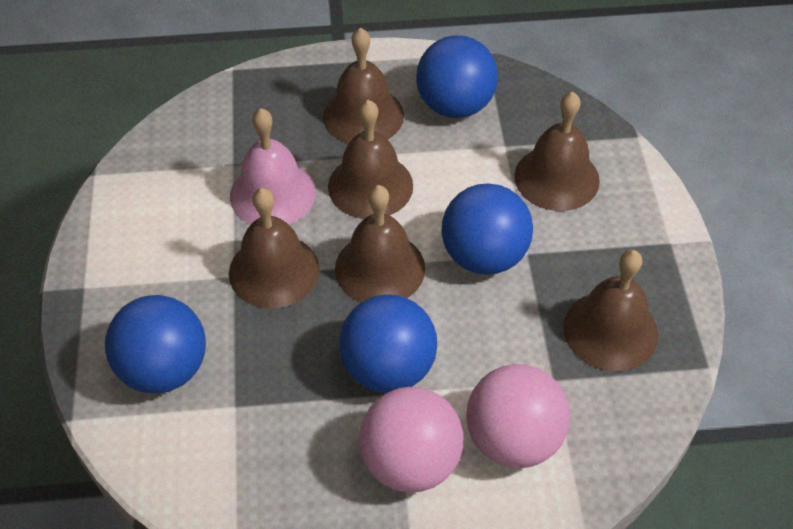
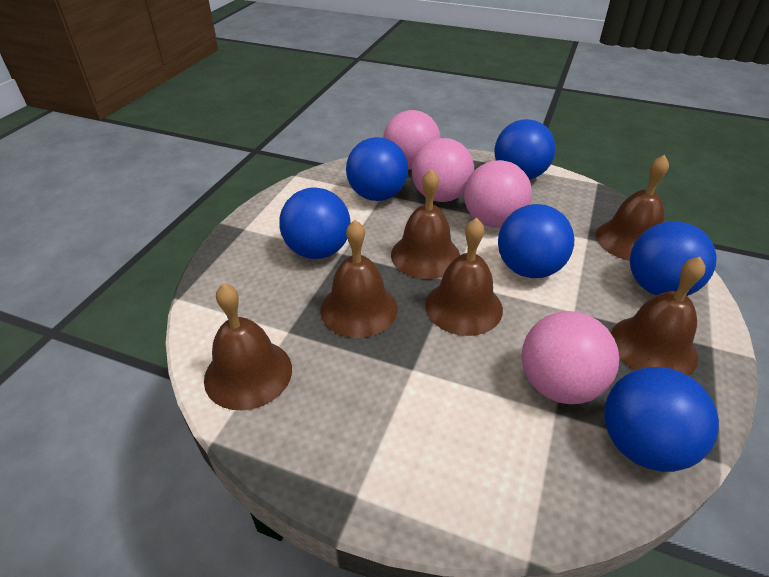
blue ball: [105,295,206,394] [339,294,437,393] [416,35,498,118] [442,183,533,275] = 4 -> [279,187,351,259] [346,137,408,201] [495,119,555,180] [498,204,574,278] [604,367,719,472] [630,221,717,296] = 6
pink ball: [359,387,463,493] [466,364,570,468] = 2 -> [383,110,441,170] [412,138,474,202] [464,160,532,227] [522,311,619,404] = 4
pink bell: [230,108,316,224] = 1 -> none = 0

